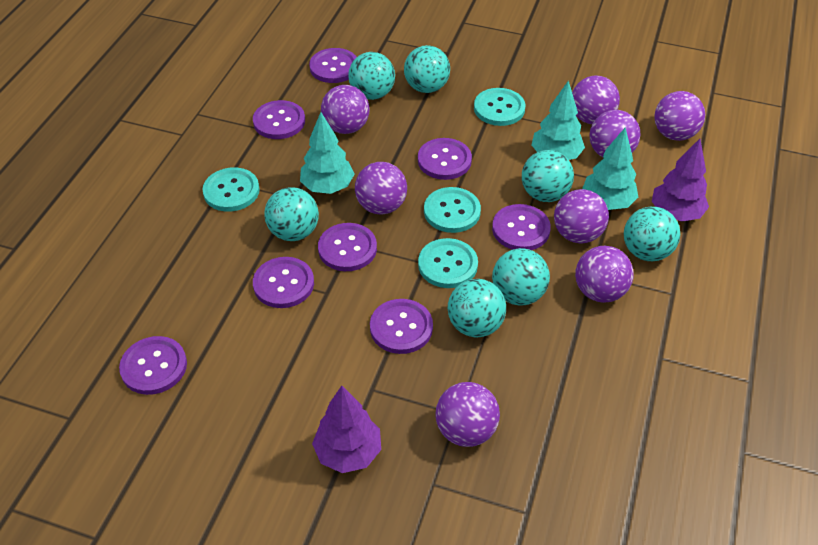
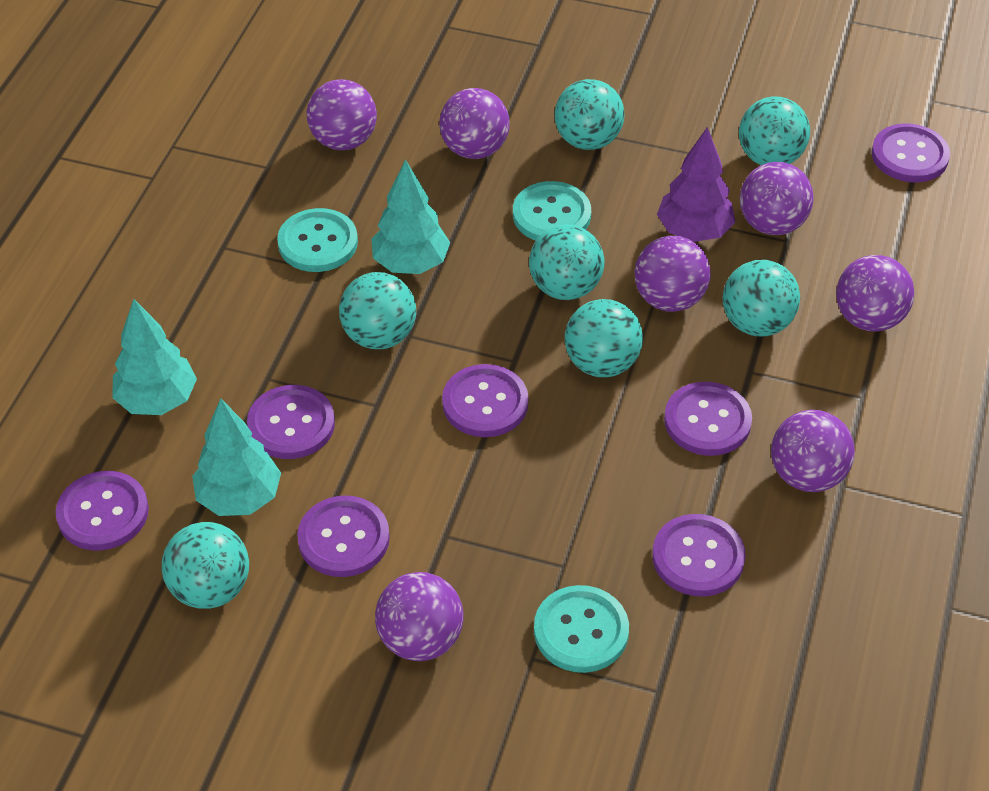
purple ball: [321,85,369,134] [355,162,407,215] [436,382,500,447] [554,189,609,243] [572,76,620,124] [575,246,634,303] [589,110,641,157] [654,91,705,141] = 8 -> [307,79,377,150] [375,572,464,661] [439,88,510,159] [634,236,711,312] [739,162,814,235] [771,410,855,492] [836,255,915,332] = 7
purple button: [119,336,187,395] [253,100,305,139] [253,257,314,308] [309,48,356,83] [318,223,377,271] [370,299,433,354] [418,138,472,180] [492,204,551,250] = 8 -> [56,471,149,551] [247,385,335,459] [297,496,390,577] [442,364,528,437] [652,514,746,597] [664,382,752,456] [872,123,950,183] = 7
purple tree: [312,386,381,473] [652,139,709,222] = 2 -> [657,127,735,242] = 1
turquoise button: [202,167,260,212] [418,238,478,288] [424,187,481,233] [474,88,526,126] = 4 -> [277,208,358,272] [513,181,591,241] [534,585,629,673] = 3

